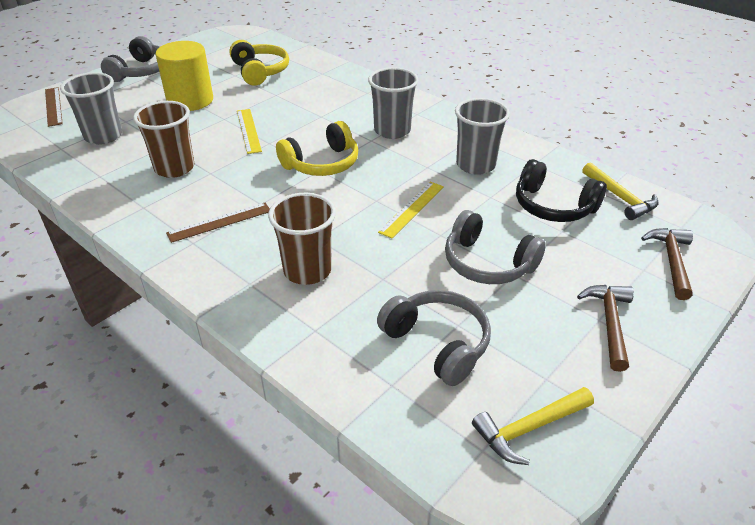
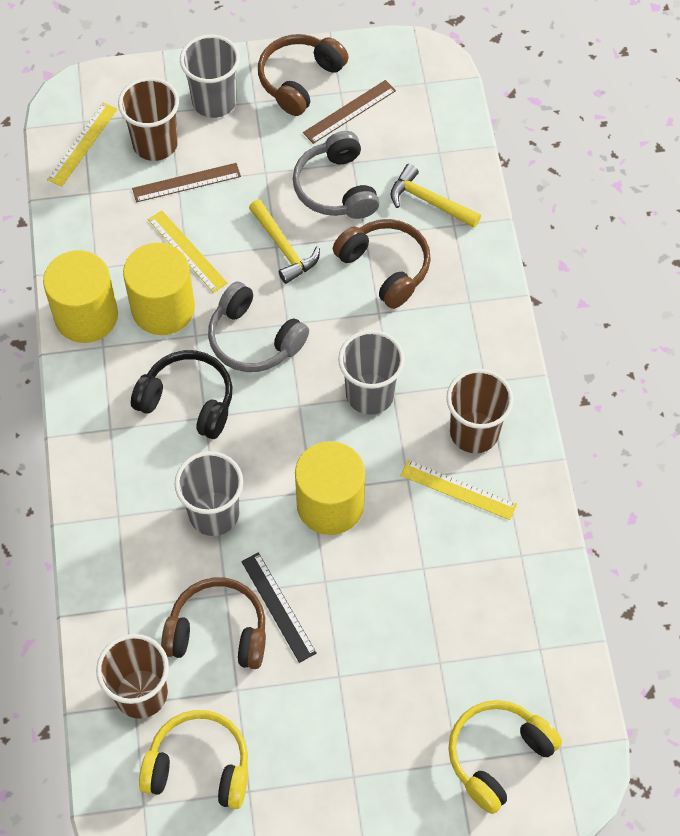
black ruler: none = 0 -> [241,552,317,663] = 1
brown cup: [133,101,194,178] [268,193,336,285] = 2 -> [96,634,169,719] [118,77,179,161] [446,369,514,453] = 3
brown hammer: [577,285,634,372] [641,228,693,300] = 2 -> none = 0
brown headphones: none = 0 -> [161,577,266,669] [258,34,349,116] [333,219,431,309] = 3
grey headphones: [101,36,160,82] [377,290,491,386] [445,210,546,284] = 3 -> [208,281,309,372] [293,131,379,219] = 2
yellow cylinder: [155,41,213,111] = 1 -> [43,250,118,343] [123,242,195,335] [295,441,365,535] = 3
yellow ruler: [237,109,262,154] [378,182,444,238] = 2 -> [47,102,118,187] [148,210,227,293] [400,460,517,520] = 3

